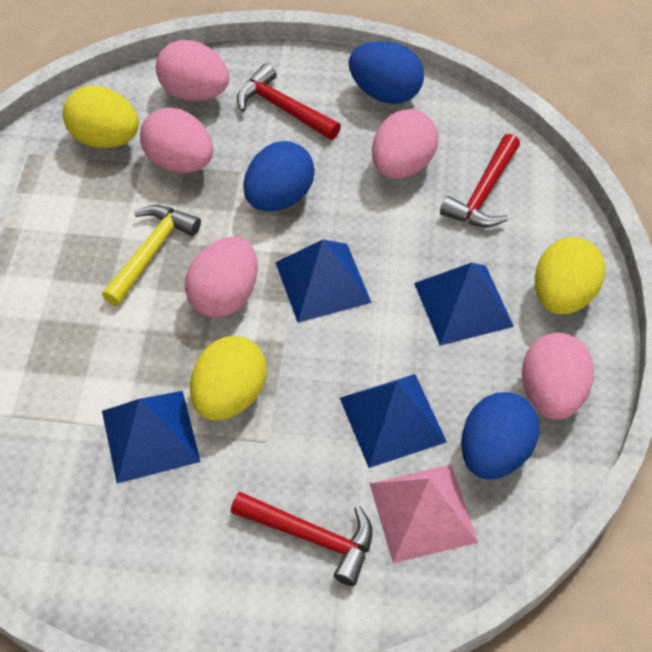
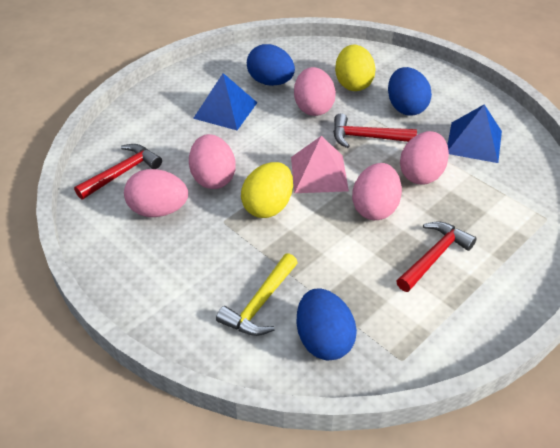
blue pyramid: [102,391,201,484] [275,240,372,323] [340,374,447,468] [414,263,514,346] = 4 -> [193,73,257,130] [447,104,502,163] = 2
yellow egg: [63,86,139,148] [190,336,267,421] [535,237,605,314] = 3 -> [241,162,293,218] [335,44,376,91] = 2

